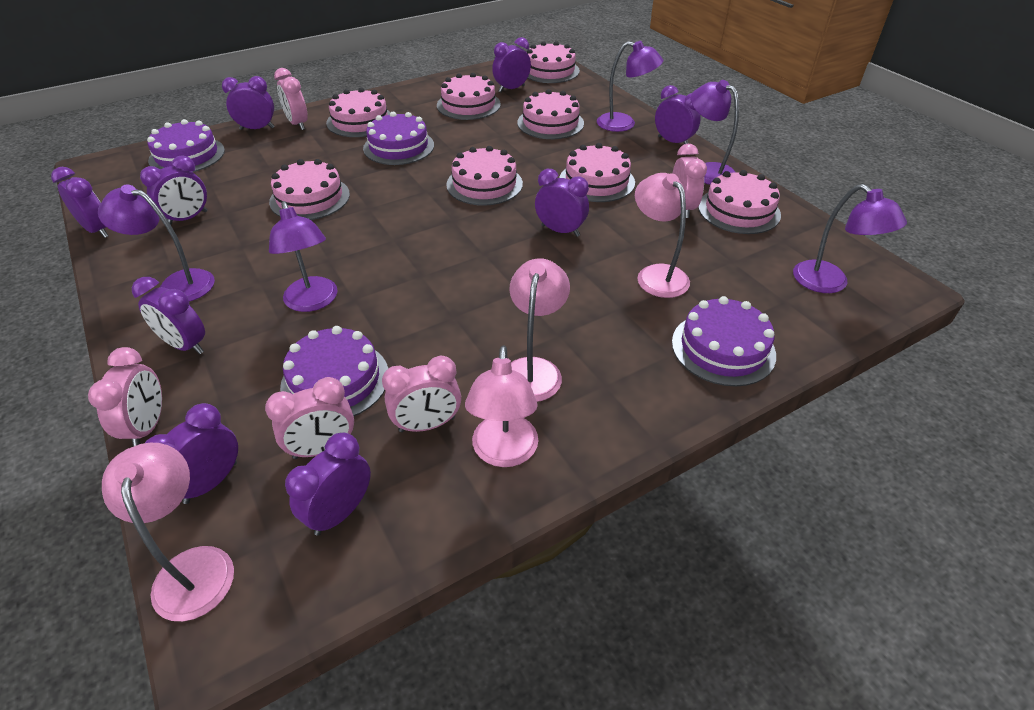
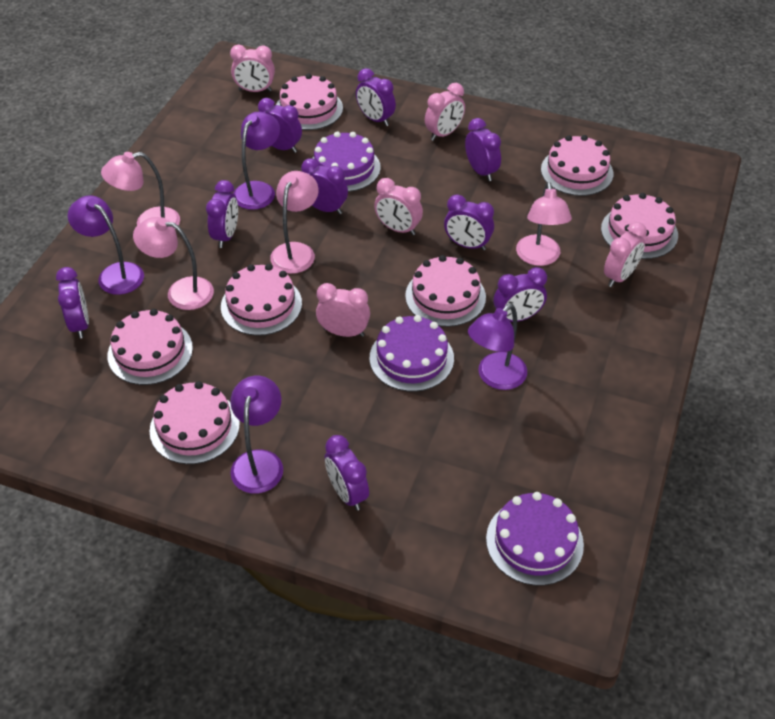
pink cake: [269,159,350,220] [326,88,391,137] [437,73,501,120] [446,146,523,206] [517,89,584,139] [527,41,580,83] [559,143,635,202] [698,170,781,234] = 8 -> [108,309,193,385] [150,381,240,464] [221,264,302,336] [276,74,343,130] [405,255,486,327] [541,135,613,196] [601,193,678,259] = 7
purple cake: [147,119,225,172] [280,326,388,416] [363,112,434,165] [672,296,776,387] = 4 -> [313,131,381,192] [370,315,454,392] [486,492,584,586] = 3
purple lamp: [98,185,215,302] [269,201,338,312] [597,41,663,132] [691,80,739,185] [793,184,907,293] = 5 -> [68,195,144,295] [230,376,283,494] [233,112,280,210] [468,304,527,390] = 4

